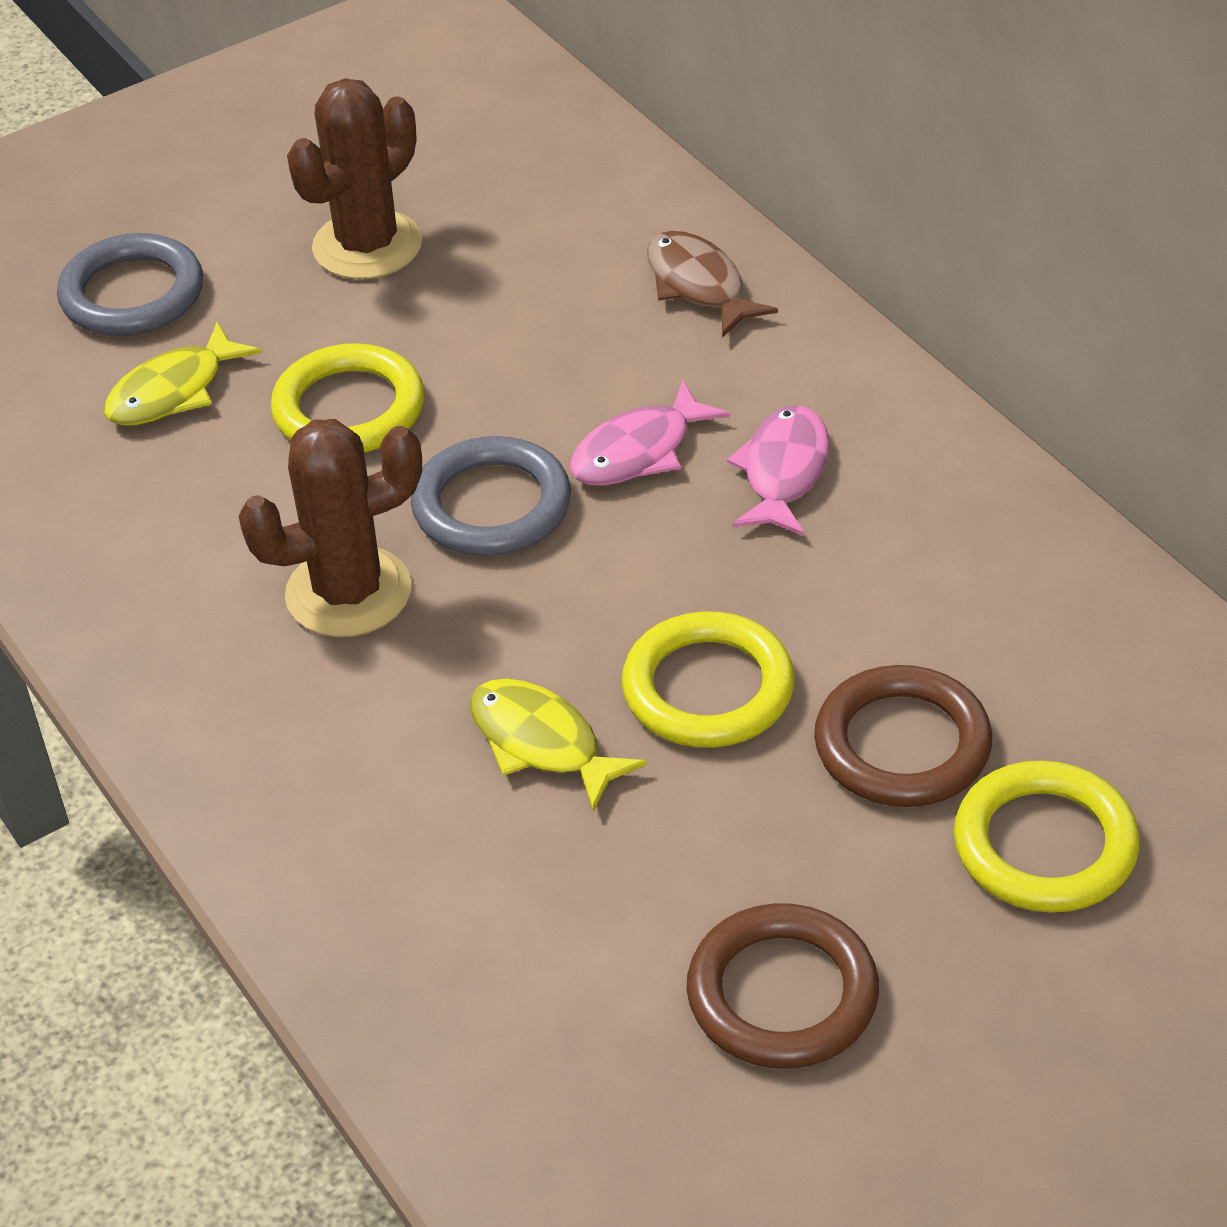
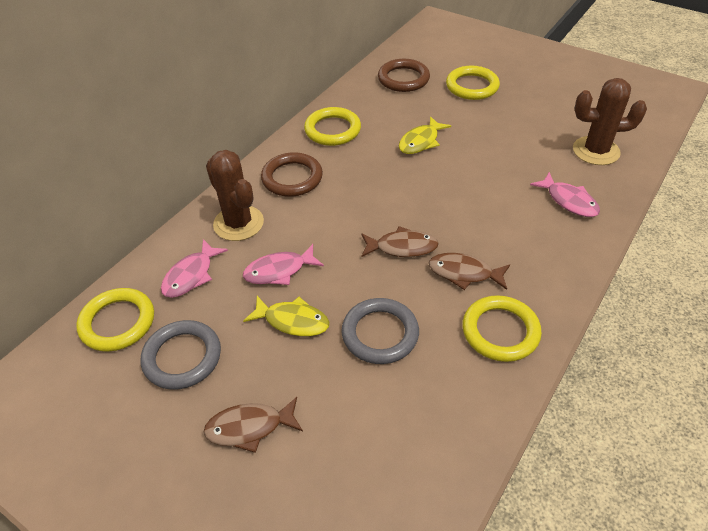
brown fish: [647,231,778,338] = 1 -> [204,397,303,453] [361,226,439,257] [429,253,510,290] = 3
pink fish: [570,380,730,486] [727,405,829,536] = 2 -> [161,239,228,298] [243,244,324,285] [530,172,600,217] = 3
yellow ring: [271,343,424,453] [622,611,795,748] [954,761,1140,913] = 3 -> [76,288,154,352] [304,107,361,146] [446,66,500,100] [462,295,542,362] = 4

